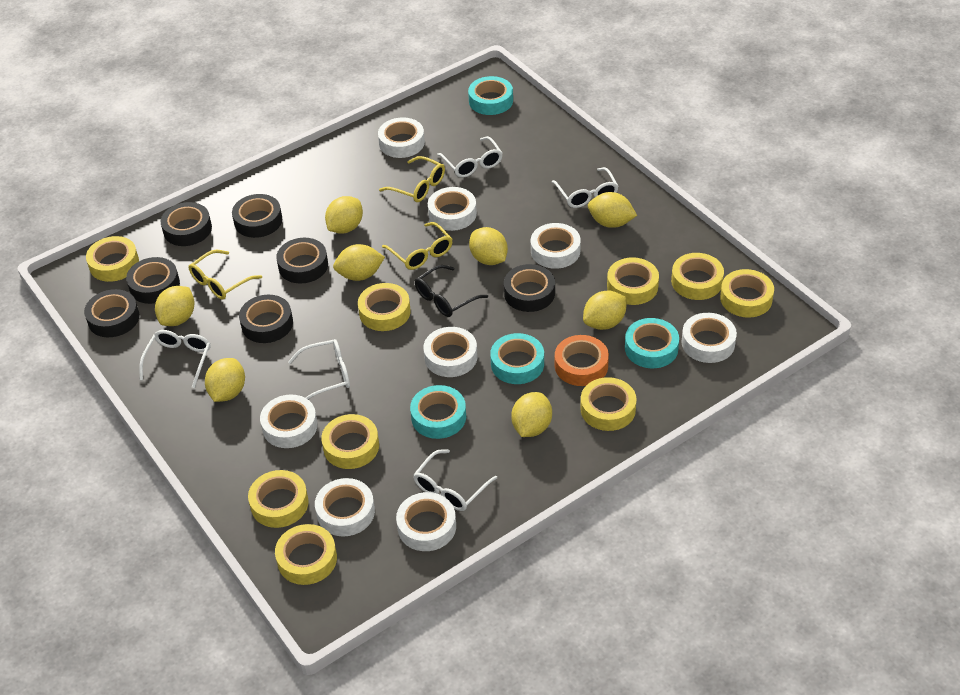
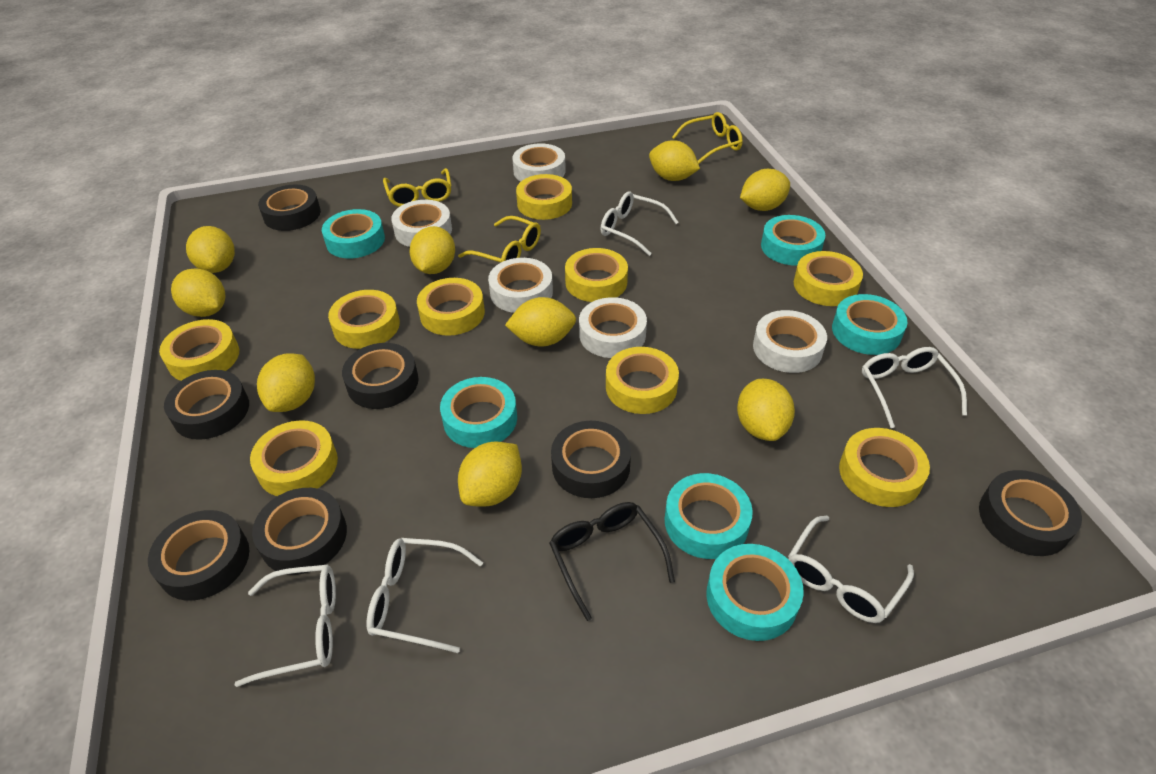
orange tape: [555,335,609,386] = 1 -> none = 0
turquoise tape: [410,385,466,439] [468,76,513,115] [490,333,544,384] [625,318,679,368] = 4 -> [322,209,385,258] [440,377,517,448] [665,473,753,559] [706,544,804,641] [761,215,825,266] [832,294,908,355] = 6
white tape: [260,395,318,448] [315,478,375,536] [378,117,425,158] [396,492,456,551] [423,327,477,377] [428,187,477,231] [531,223,581,269] [682,313,737,363] = 8 -> [391,200,452,247] [488,258,553,313] [512,143,566,182] [579,297,647,358] [753,310,827,373] = 5
yellow lemon: [155,286,195,326] [205,358,245,402] [325,196,363,233] [333,244,385,281] [469,227,508,265] [511,392,552,437] [583,291,627,330] [588,192,637,228] = 8 -> [171,268,226,317] [186,226,235,273] [257,354,315,412] [410,226,455,274] [458,441,522,507] [505,297,576,346] [649,140,700,181] [737,379,795,441] [740,169,790,211] = 9

